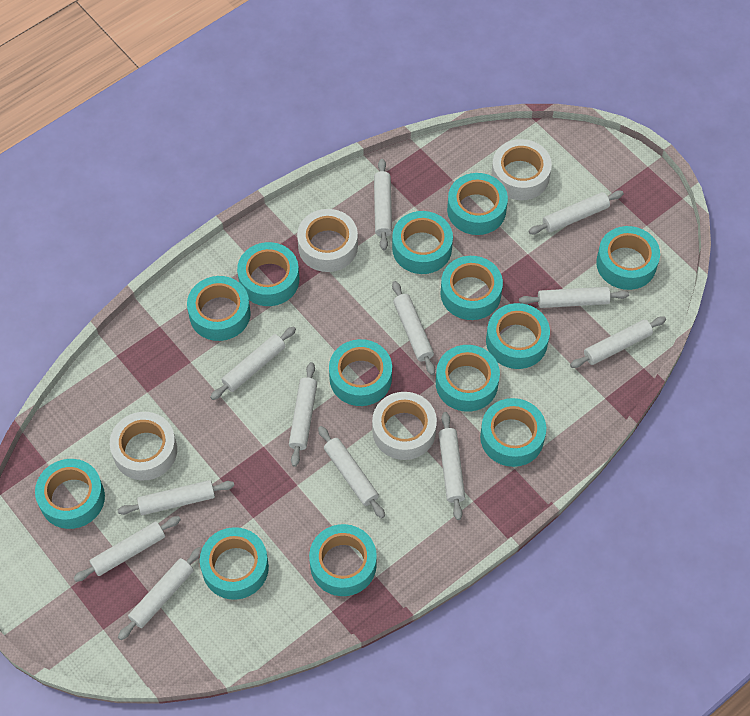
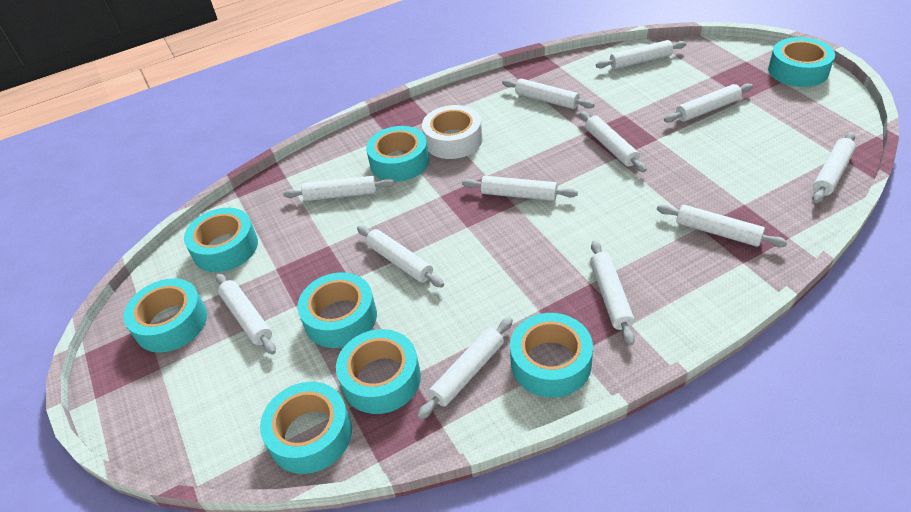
turquoise tape: [35,459,105,529] [187,276,251,341] [200,527,269,600] [237,242,299,306] [309,524,377,596] [329,339,392,406] [392,211,453,274] [436,345,500,412] [441,256,503,320] [447,173,508,235] [480,398,546,467] [486,303,550,369] [596,226,660,290] = 13 -> [123,278,207,353] [184,208,258,272] [260,382,352,474] [297,272,377,348] [336,329,421,414] [366,126,429,182] [510,313,593,398] [768,37,835,87] = 8
white tape: [110,412,177,481] [297,209,358,272] [372,392,437,460] [491,139,552,200] = 4 -> [422,105,483,159] = 1

